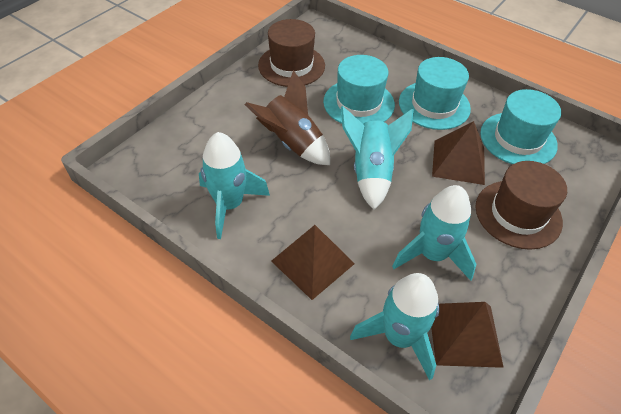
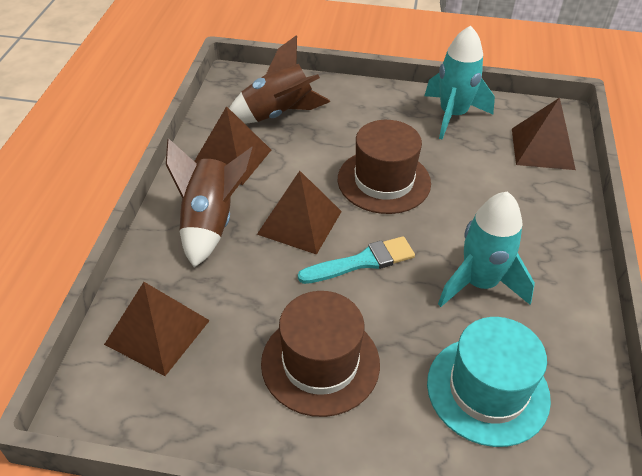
brown pyramid: [271,225,355,300] [431,302,504,368] [432,121,485,185] = 3 -> [104,282,210,376] [194,106,271,185] [257,171,342,255] [512,98,576,170] = 4
brown rocket: [244,70,330,165] = 1 -> [166,138,255,267] [229,35,330,124] = 2
turquoise brush: none = 0 -> [298,236,415,284] = 1
turquoise hat: [323,55,395,124] [399,57,471,130] [480,89,561,164] = 3 -> [427,317,551,447] = 1
turquoise rocket: [199,132,270,239] [341,106,414,210] [350,273,439,380] [392,185,476,281] = 4 -> [424,25,495,139] [438,191,535,307] = 2

